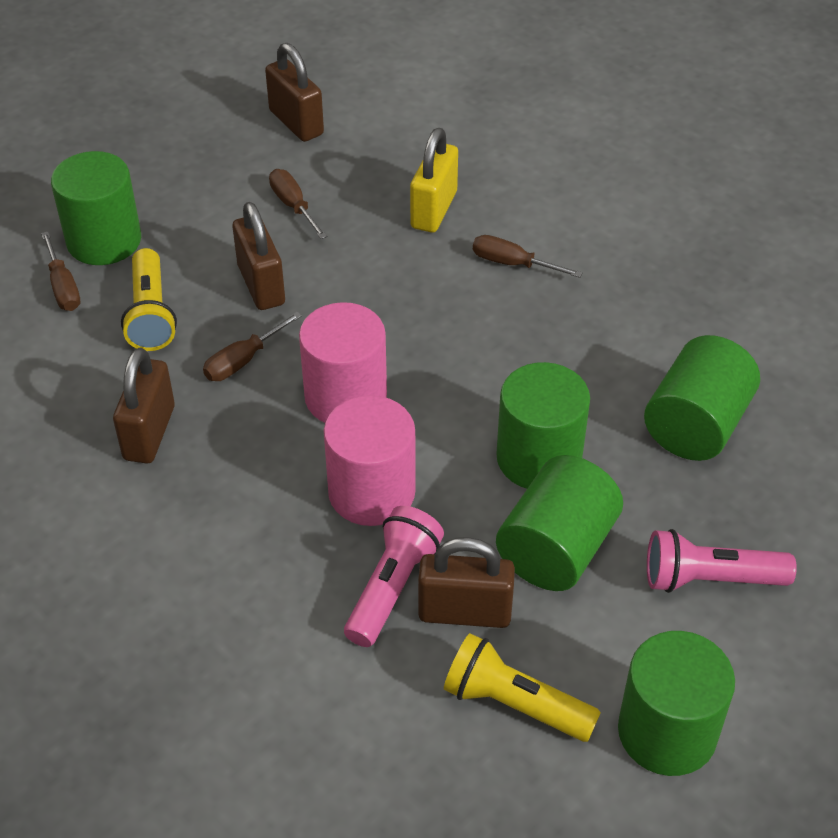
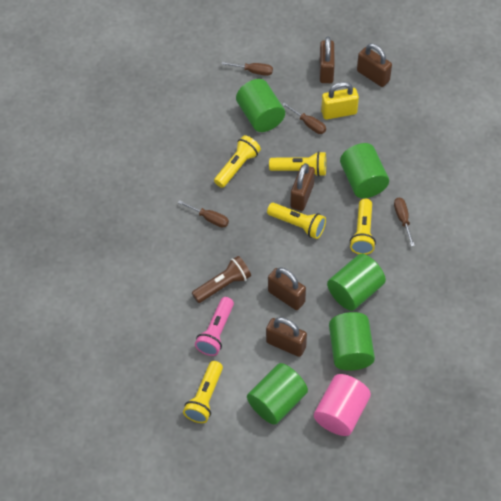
brown flashlight: none = 0 -> [192,256,251,303] = 1
brown padlock: [113,348,175,463] [233,202,285,310] [265,43,324,142] [418,537,515,628] = 4 -> [266,317,307,357] [268,267,306,310] [290,163,315,211] [320,37,335,83] [357,44,392,87] = 5
pink cylinder: [299,302,387,423] [324,395,416,526] = 2 -> [314,374,371,436] = 1
pink flashlight: [344,506,444,647] [647,529,797,593] = 2 -> [195,297,234,356] = 1
yellow flashlight: [121,248,177,351] [444,633,601,742] = 2 -> [183,361,223,423] [214,135,261,188] [267,203,326,239] [269,151,326,177] [350,199,376,255] = 5

